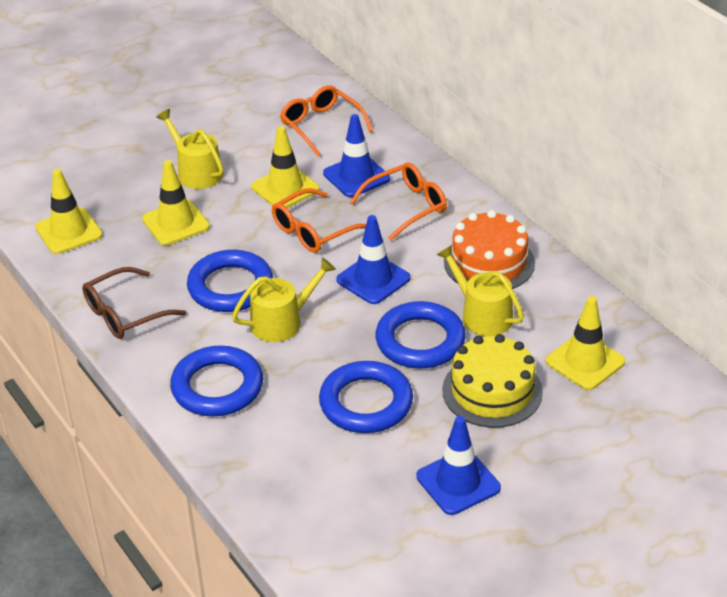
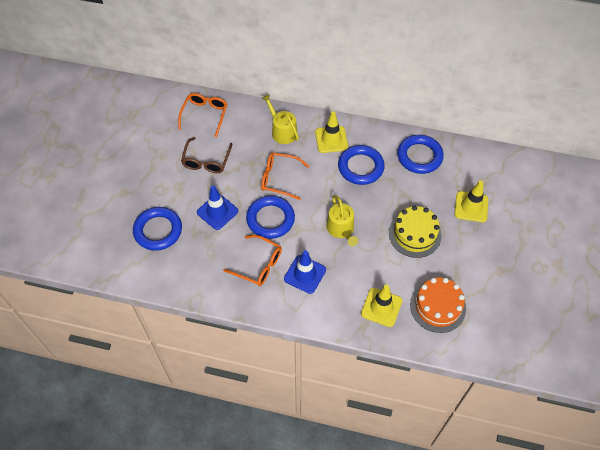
blue traffic cone: [323,114,390,197] [336,215,411,304] [416,416,501,515] = 3 -> [197,186,238,230] [284,250,326,294] = 2
yellow traffic cone: [35,169,103,254] [142,160,210,245] [251,126,319,208] [546,296,625,390] = 4 -> [315,111,348,153] [361,285,402,327] [455,181,488,222] = 3
yellow watering can: [156,109,224,189] [232,258,336,342] [436,245,524,336] = 3 -> [262,94,299,144] [326,195,358,246] = 2

